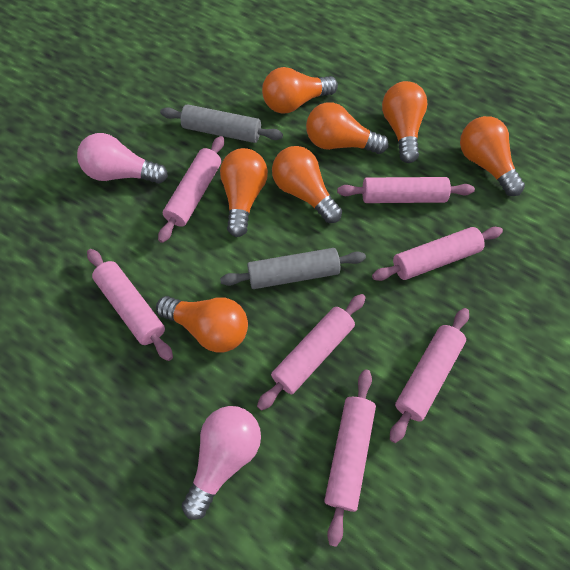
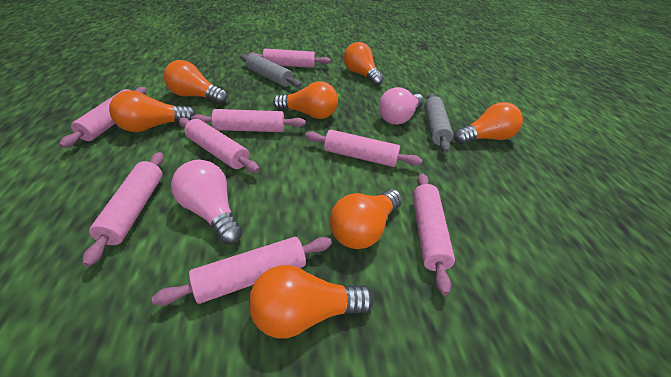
pink rolling pin: [87,249,173,361] [158,136,224,243] [257,294,366,411] [324,370,376,547] [337,177,475,203] [372,227,503,281] [390,308,469,443] = 7 -> [59,87,147,148] [83,152,164,267] [152,237,332,305] [179,117,260,173] [191,109,305,132] [247,49,331,68] [305,130,422,167] [412,173,455,295] = 8

